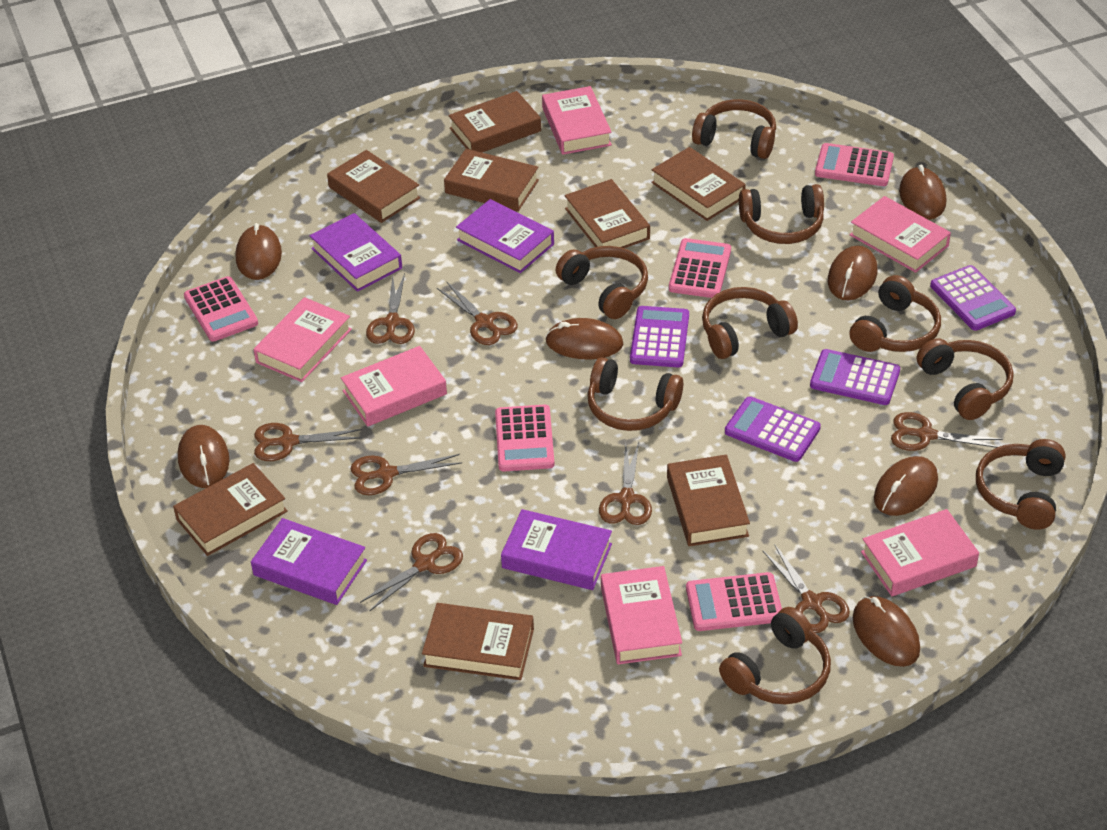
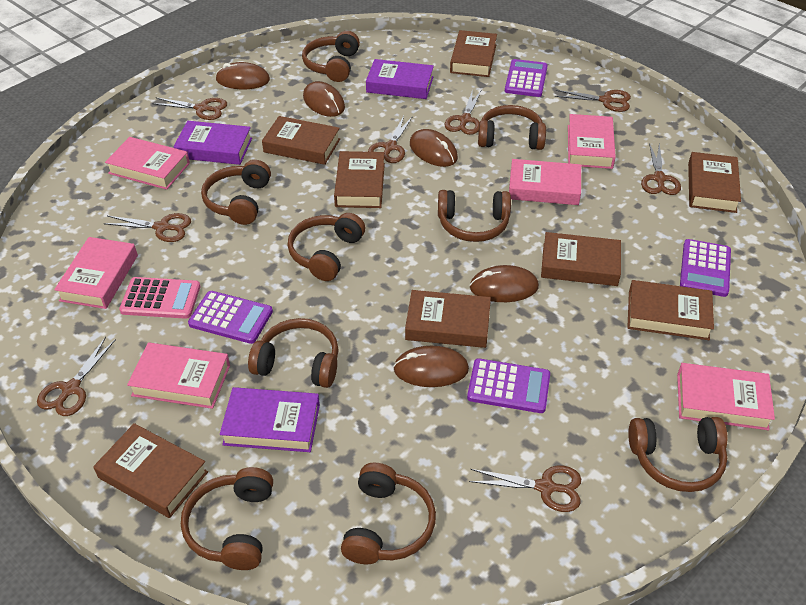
brown mouse: [178,425,229,488] [236,223,282,280] [545,318,623,359] [828,246,877,300] [853,596,920,667] [874,456,938,516] [899,165,946,220] = 7 -> [216,62,270,89] [303,81,345,117] [393,346,469,387] [410,129,458,167] [470,265,539,302] = 5
pink calculator: [184,276,258,342] [495,405,554,471] [669,238,731,298] [686,572,782,631] [815,143,894,186] = 5 -> [119,277,200,319] = 1
purple book: [251,518,367,605] [310,213,402,292] [456,199,554,273] [501,509,612,590] = 4 -> [174,121,252,165] [220,387,320,452] [366,59,434,99] = 3

